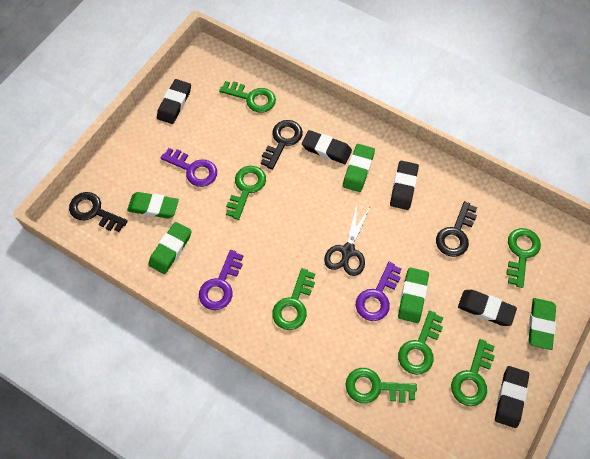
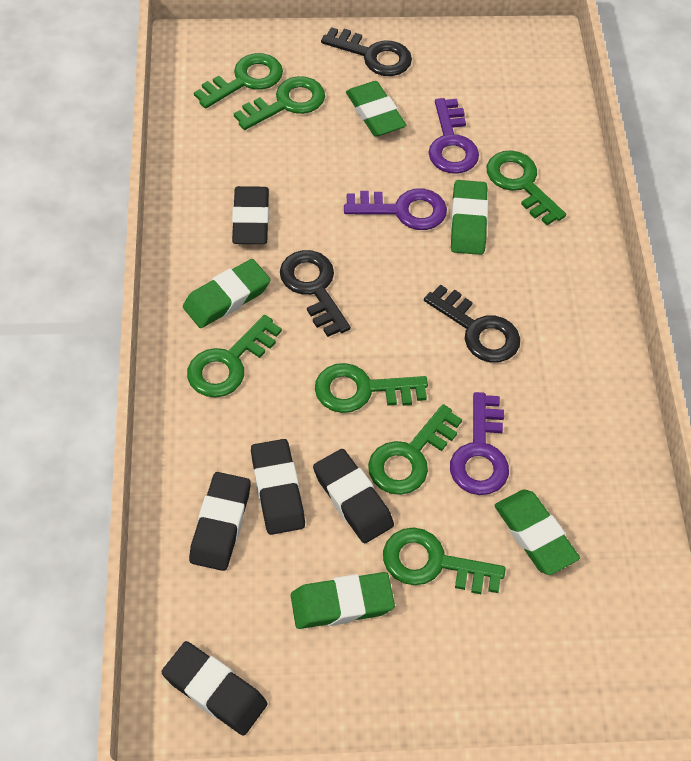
black scissors: [324,205,370,276] = 1 -> none = 0

